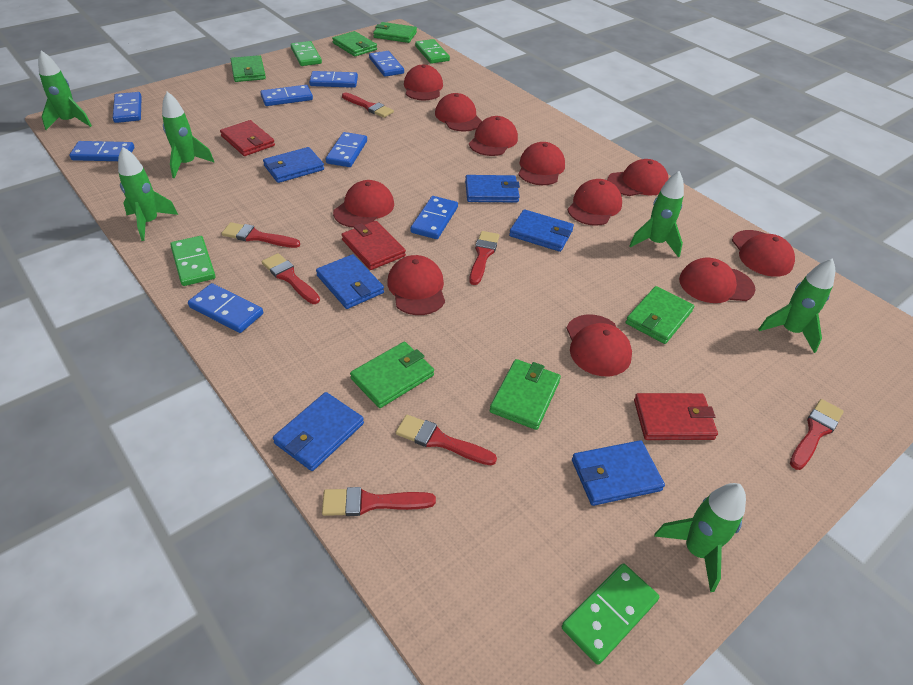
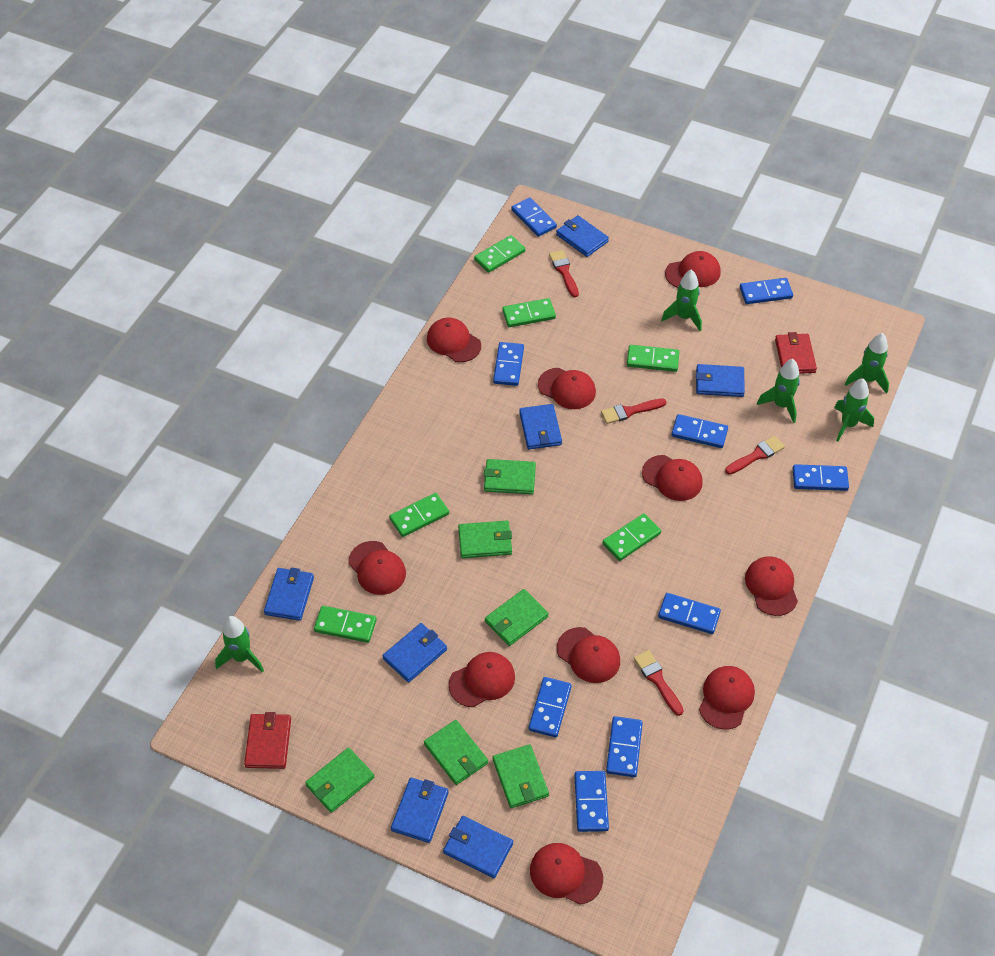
blue domino: [69,141,134,161] [113,92,142,123] [188,283,263,333] [260,85,313,106] [309,71,358,88] [326,132,367,167] [369,51,404,77] [410,196,458,239] = 8 -> [493,342,524,386] [511,197,557,237] [528,677,572,737] [574,771,609,832] [606,716,643,777] [658,593,721,634] [671,414,728,448] [740,278,793,304] [793,464,849,491] = 9
blue wallet: [263,147,324,183] [273,392,364,471] [316,254,384,309] [465,175,520,203] [509,209,574,252] [572,440,665,506] = 6 -> [264,568,314,621] [382,623,447,682] [391,778,449,843] [443,816,513,878] [519,404,562,449] [556,215,609,257] [696,364,745,397] = 7
green domino: [170,236,215,286] [291,41,322,66] [415,39,450,64] [562,563,659,665] = 4 -> [314,606,377,643] [389,493,449,537] [474,235,525,273] [502,298,556,327] [602,513,661,561] [627,345,679,372] = 6
green rocket: [38,50,92,130] [118,147,178,241] [162,92,214,178] [629,171,684,258] [654,483,746,592] [758,258,835,353] = 6 -> [215,616,264,672] [661,269,702,331] [757,359,800,423] [834,379,874,441] [845,333,889,394] = 5
red brush: [222,222,300,248] [262,253,320,304] [322,487,436,516] [342,93,394,118] [396,415,497,465] [469,231,500,285] [790,399,844,470] = 7 -> [549,250,579,297] [601,398,666,424] [634,650,684,716] [725,436,785,475] = 4
red cap: [333,180,394,228] [387,255,445,315] [404,65,443,100] [435,93,482,131] [469,116,518,156] [519,142,565,185] [567,314,632,376] [568,179,622,226] [607,159,669,196] [679,258,756,303] [732,230,795,277] = 11 -> [348,541,406,595] [427,317,481,362] [448,652,515,707] [530,843,603,904] [538,368,596,409] [557,627,620,683] [642,455,703,501] [665,251,721,288] [699,666,755,730] [745,556,798,616] = 10
red wallet: [220,120,275,156] [341,221,406,270] [634,393,718,440] = 3 -> [244,712,291,769] [775,332,817,374] = 2

